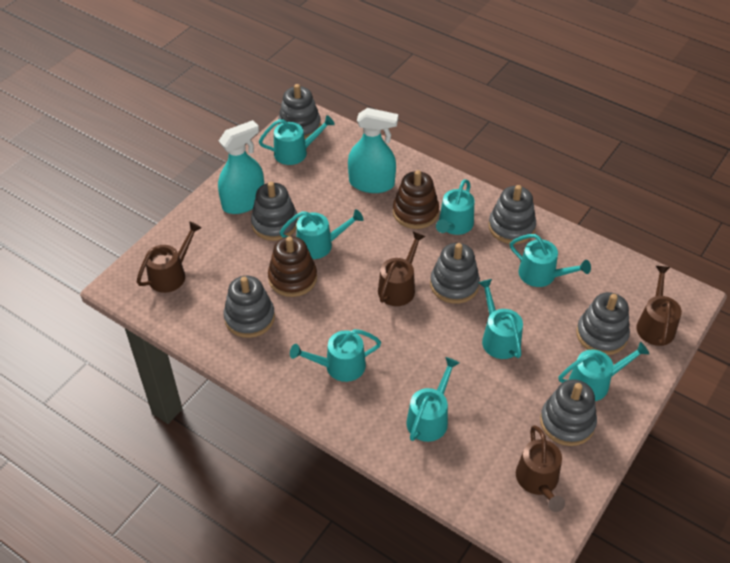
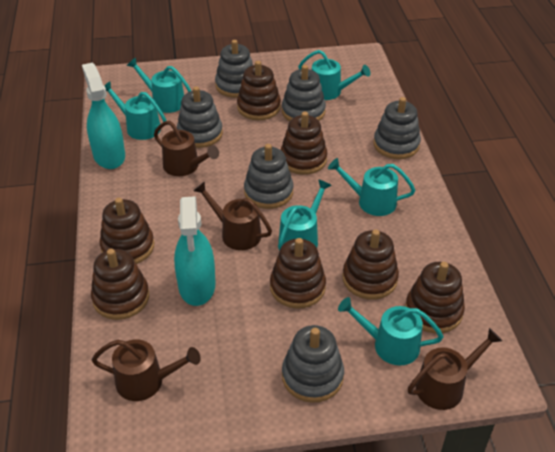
brown stacking toy: [268,236,317,297] [393,170,439,229] = 2 -> [91,249,149,320] [99,198,154,264] [237,61,281,120] [270,238,326,309] [281,112,327,175] [343,229,399,300] [405,262,465,333] = 7
grey stacking toy: [224,276,275,338] [251,182,298,241] [278,84,321,139] [430,243,480,304] [488,185,536,244] [540,379,597,446] [576,292,630,355] = 7 -> [177,86,223,148] [215,40,253,98] [244,144,293,209] [282,65,326,121] [282,325,344,403] [374,97,421,159] = 6
turquoise watering can: [259,115,335,165] [280,209,364,259] [290,329,381,382] [406,357,460,442] [436,179,474,235] [478,279,523,359] [510,234,591,287] [559,342,649,401] = 8 -> [104,81,167,140] [127,57,191,113] [278,179,332,250] [298,50,370,100] [328,158,415,216] [338,297,444,365] = 6

